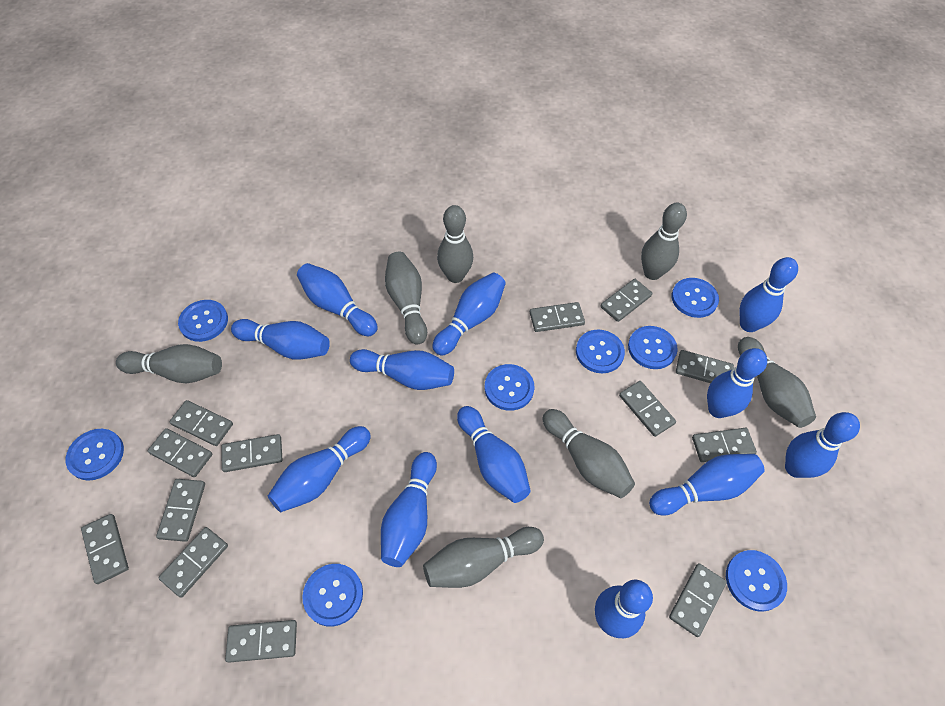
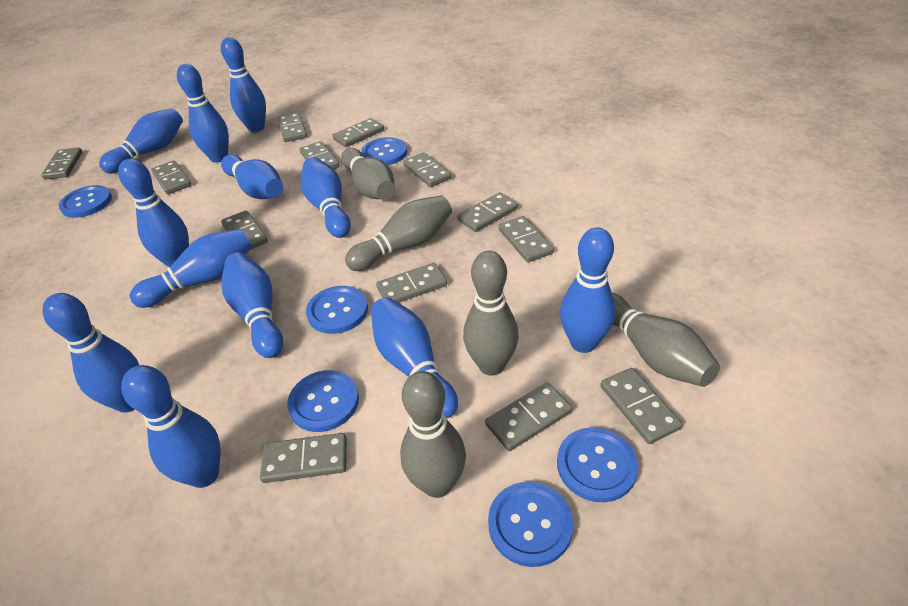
blue button: [65,429,124,481] [178,300,228,342] [302,564,363,627] [485,364,534,411] [576,330,625,373] [628,326,678,369] [672,278,719,318] [726,550,787,612] = 8 -> [59,185,112,218] [287,370,359,432] [306,286,368,334] [361,137,407,165] [488,482,574,567] [557,427,638,502] = 6
grey bowling pin: [116,344,222,383] [385,252,427,345] [423,527,544,588] [437,205,473,283] [543,409,635,498] [641,203,687,280] [738,337,816,428] = 7 -> [341,148,395,200] [345,195,452,271] [400,371,466,498] [463,251,519,376] [612,293,720,387] = 5

